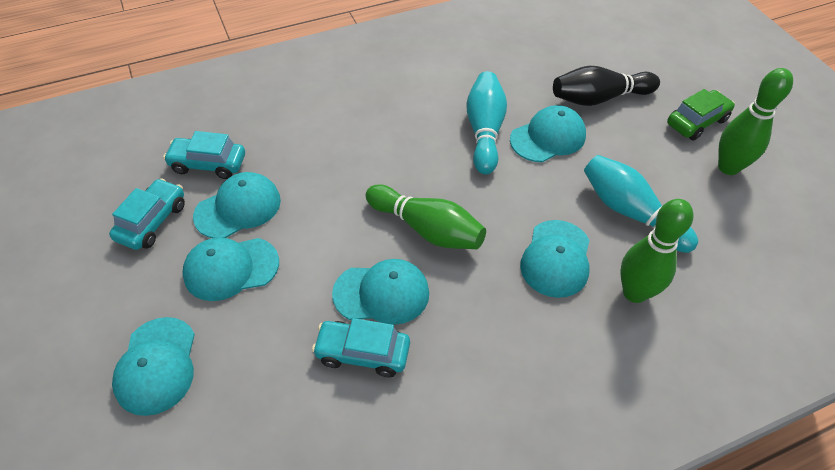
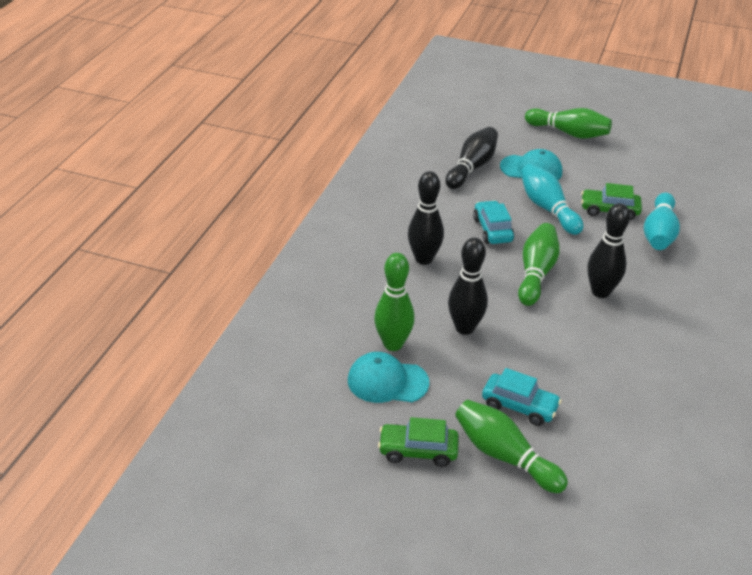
black bowling pin: [553,66,660,106] = 1 -> [408,171,444,265] [445,127,498,189] [448,237,488,335] [587,203,630,298] = 4
green bowling pin: [366,184,486,249] [620,199,693,303] [718,68,793,175] = 3 -> [374,253,415,351] [455,400,568,493] [518,223,560,306] [525,108,612,139] = 4
green car: [667,89,735,140] = 1 -> [378,417,459,467] [581,183,642,220] = 2
turquoise cap: [112,317,195,416] [182,238,279,301] [193,172,281,238] [332,259,429,325] [510,105,586,162] [520,220,590,298] = 6 -> [348,352,429,403] [500,149,562,180] = 2
turquoise car: [109,178,185,250] [163,131,245,179] [312,318,410,378] = 3 -> [473,200,514,244] [482,368,562,426] = 2

